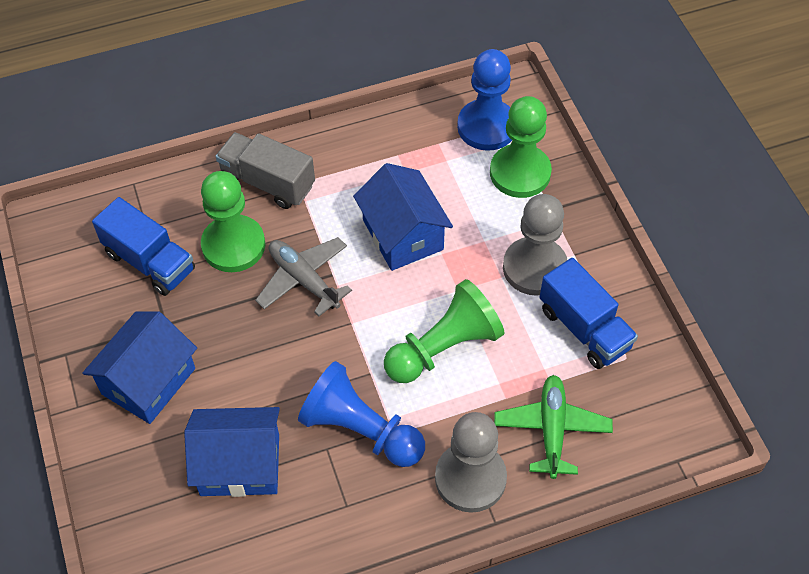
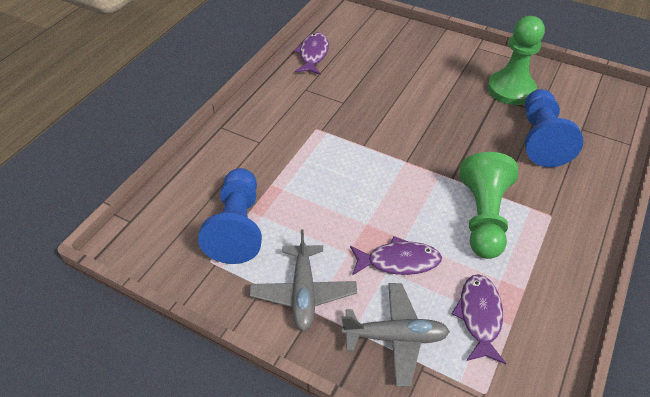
blue house: [82,312,197,424] [184,407,280,497] [353,163,453,271] = 3 -> none = 0
blue truck: [92,197,195,296] [539,258,638,369] = 2 -> none = 0
green pawn: [201,171,265,272] [384,279,504,383] [490,96,552,198] = 3 -> [459,152,518,259] [488,16,545,105] = 2
green plane: [494,375,613,479] = 1 -> none = 0
grey pawn: [435,412,507,513] [503,194,567,296] = 2 -> none = 0
grey plane: [255,237,352,316] = 1 -> [249,230,357,331] [341,283,450,387] = 2
grey truck: [215,132,315,209] = 1 -> none = 0
purple fish: none = 0 -> [293,32,329,75] [350,236,442,276] [452,274,506,364] = 3

